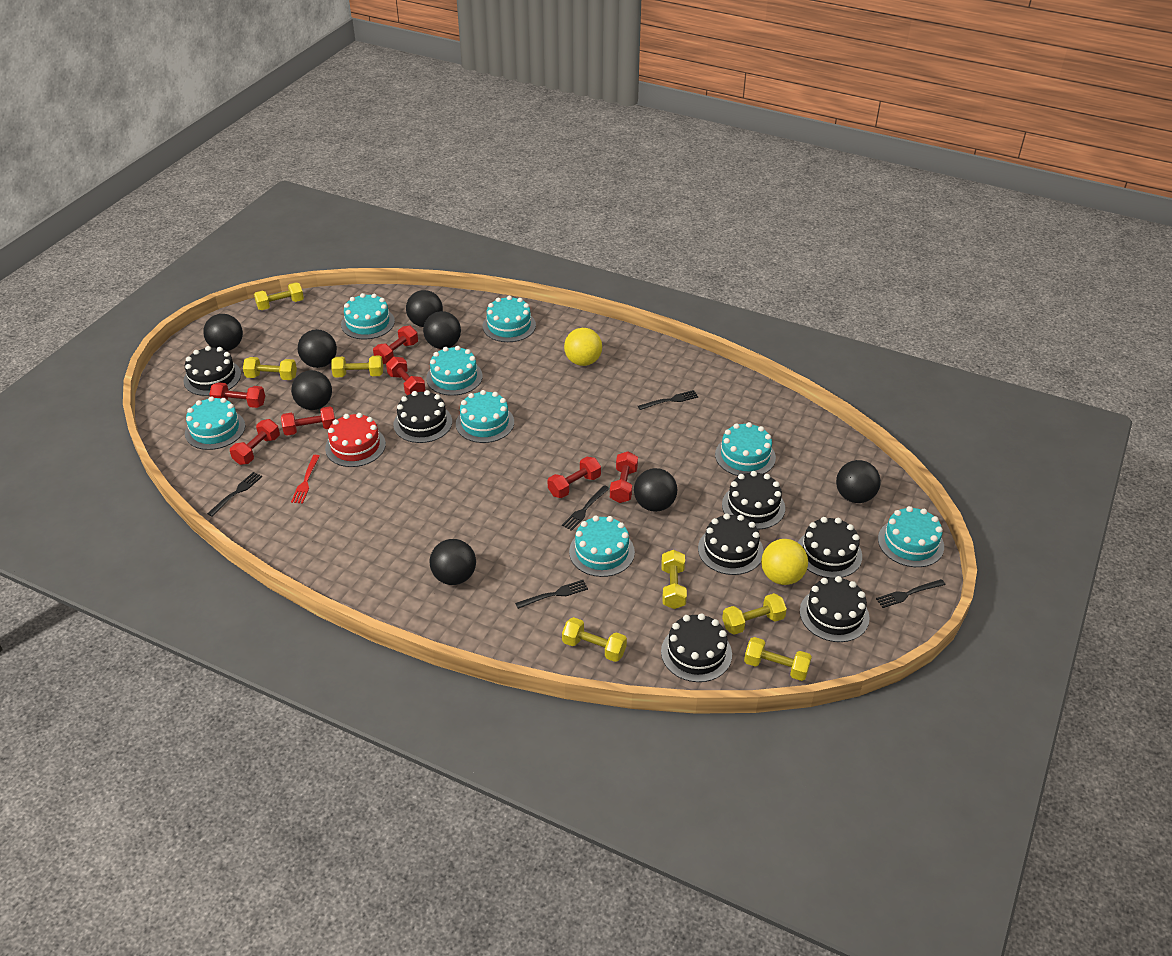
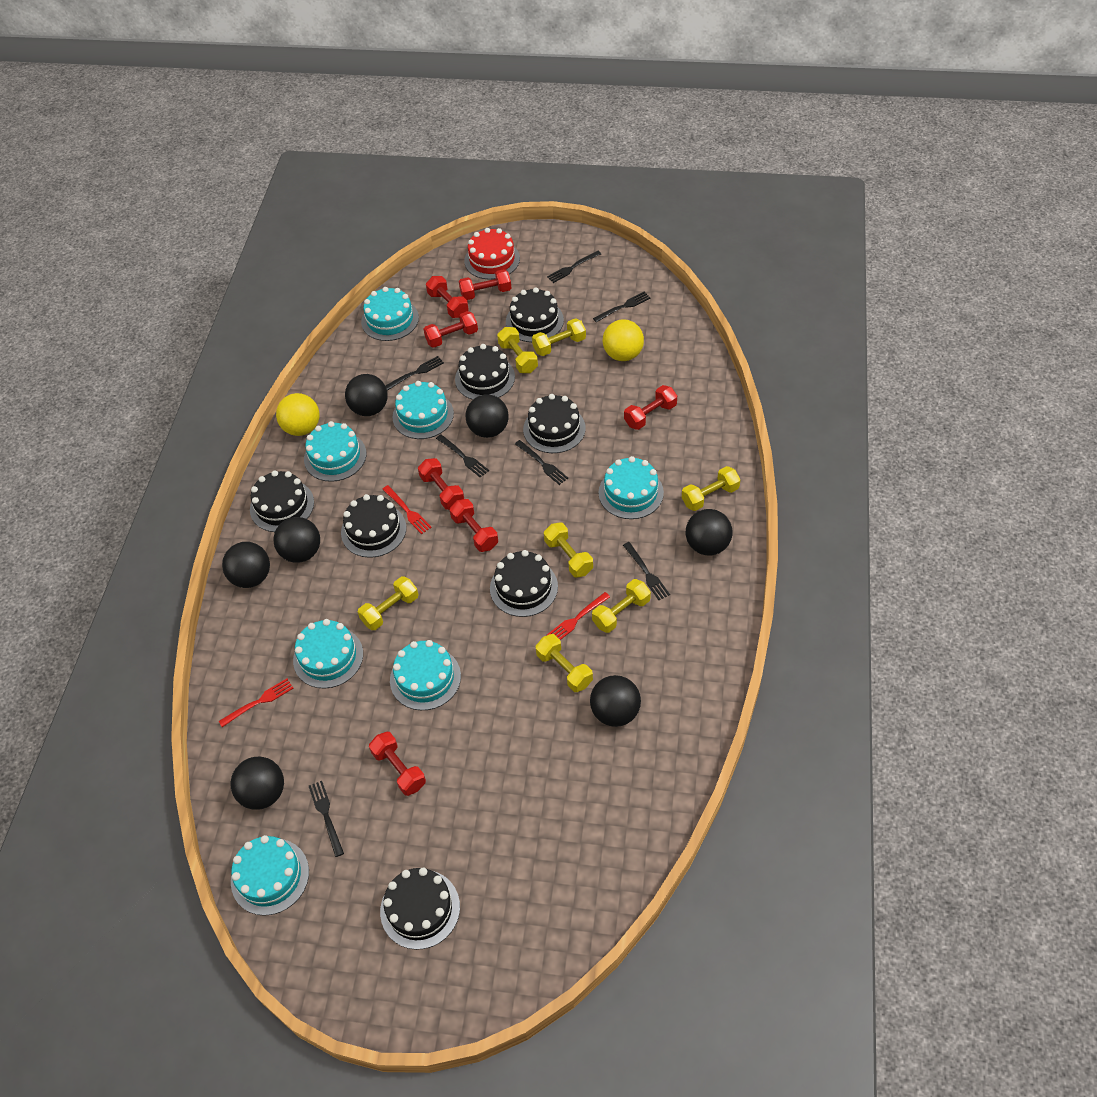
black ball: [203,314,243,351] [291,370,332,410] [298,329,337,368] [406,290,443,327] [423,311,461,349] [430,539,476,585] [634,468,677,512] [836,460,881,503] = 8 -> [222,542,270,588] [230,757,284,810] [273,517,320,563] [345,374,388,416] [466,394,509,438] [590,675,641,727] [686,509,733,555] = 7
black fork: [207,472,262,517] [515,580,588,609] [562,485,610,531] [638,390,699,410] [876,579,945,608] = 5 -> [309,781,344,857] [385,356,444,391] [436,434,489,478] [515,440,568,485] [547,251,601,283] [593,292,651,322] [623,542,670,600] = 7
red fork: [291,455,320,504] = 1 -> [219,678,294,727] [382,485,432,534] [547,592,610,640] = 3
turquoise cake: [185,396,245,450] [341,293,395,339] [426,346,483,396] [456,390,514,443] [483,296,536,342] [569,516,635,577] [715,422,776,476] [878,506,944,567] = 8 -> [231,835,309,916] [293,619,363,689] [304,421,366,482] [361,287,419,341] [390,640,461,710] [392,381,454,439] [598,456,664,519] = 7

